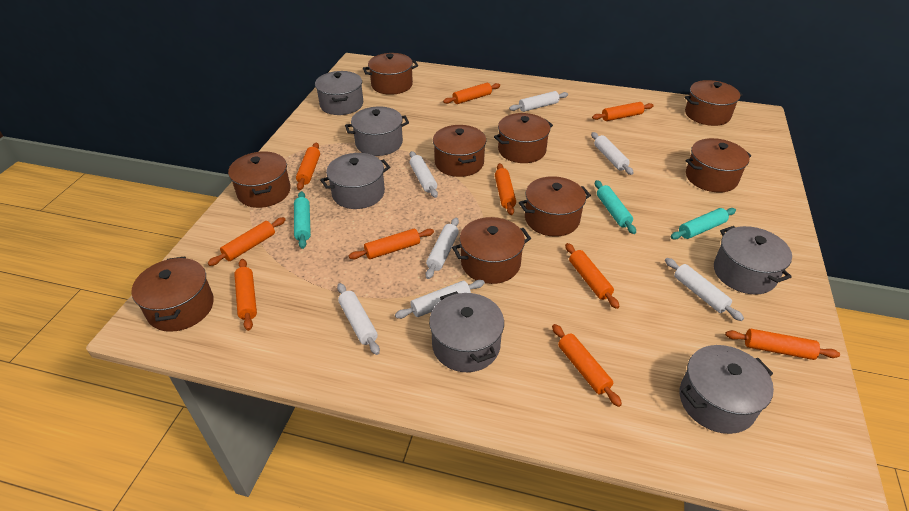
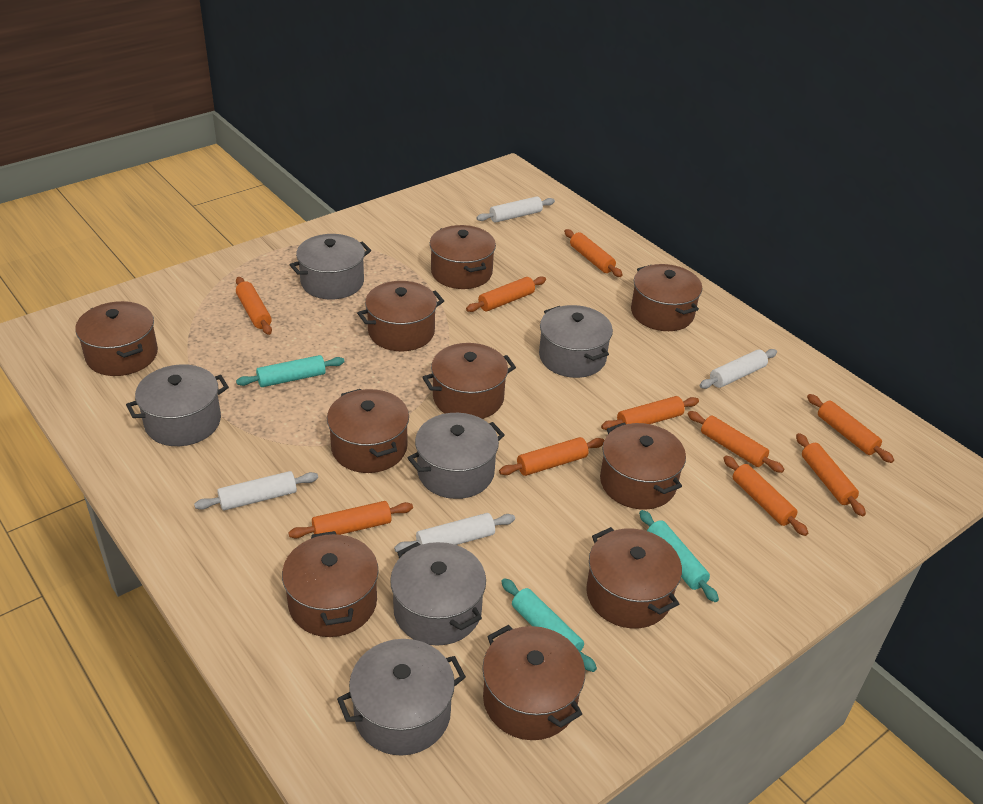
brown pot: [131,256,214,332] [228,151,291,208] [363,53,418,95] [433,125,486,177] [452,217,531,284] [494,113,553,163] [519,176,591,237] [685,80,743,126] [686,138,751,193] = 9 -> [75,301,158,376] [282,531,378,637] [327,389,409,473] [357,281,444,351] [422,343,516,419] [430,225,496,289] [482,625,585,740] [586,527,682,629] [600,423,686,510] [631,264,702,331] = 10
white rolling pin: [337,283,380,355] [395,280,485,319] [410,151,438,198] [426,218,459,279] [509,91,568,112] [591,132,634,175] [665,258,744,321] = 7 -> [194,471,318,511] [394,513,515,552] [476,196,555,223] [699,349,777,389] = 4

